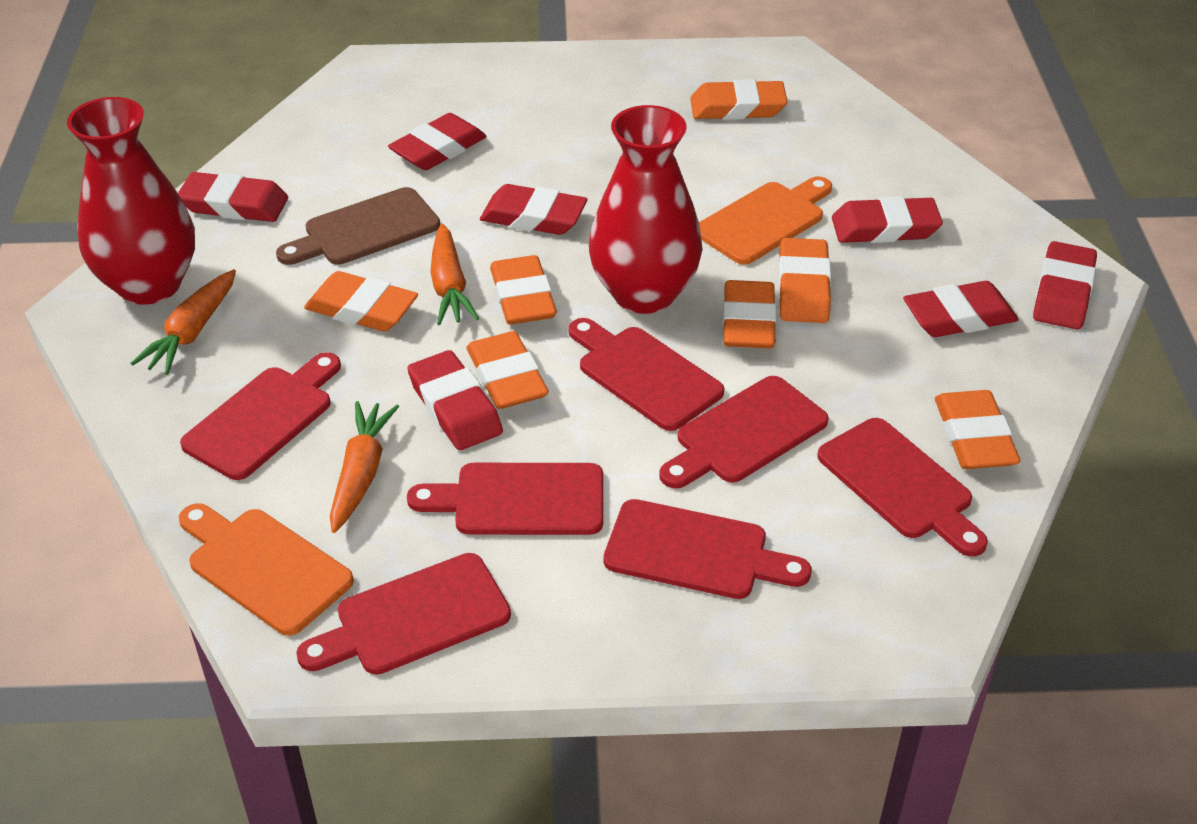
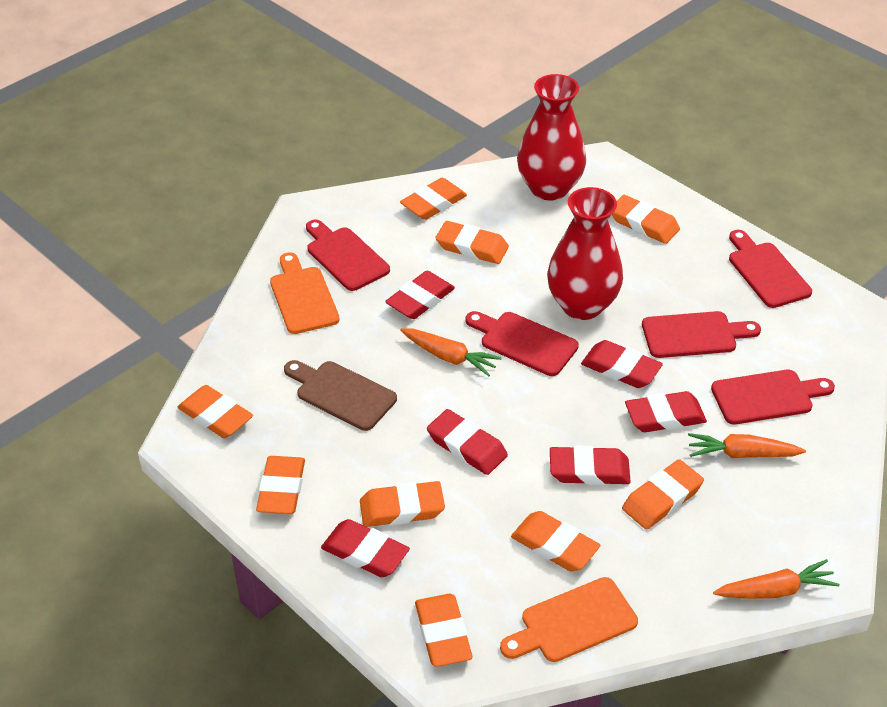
orange eraser: [304,271,418,332] [466,331,549,409] [490,255,557,325] [690,79,788,120] [723,280,777,348] [778,238,831,323] [935,390,1021,469] = 7 -> [177,385,253,438] [256,456,305,514] [360,481,445,527] [400,178,467,220] [415,594,473,667] [435,221,509,264] [511,511,601,572] [612,195,680,244] [622,459,704,530] = 9
red cutting board: [180,352,341,480] [296,553,511,675] [407,463,603,535] [568,318,724,431] [603,499,811,599] [659,376,829,489] [817,418,988,557] = 7 -> [306,220,390,291] [466,311,579,376] [642,311,761,358] [711,370,835,425] [729,230,812,308] = 5
red eraser: [178,172,288,222] [388,113,487,170] [407,350,503,450] [480,184,587,235] [832,196,943,243] [903,281,1019,337] [1033,241,1097,330] = 7 -> [321,519,410,577] [385,271,455,319] [427,409,508,475] [550,445,631,485] [581,340,663,388] [625,391,707,432] = 6

